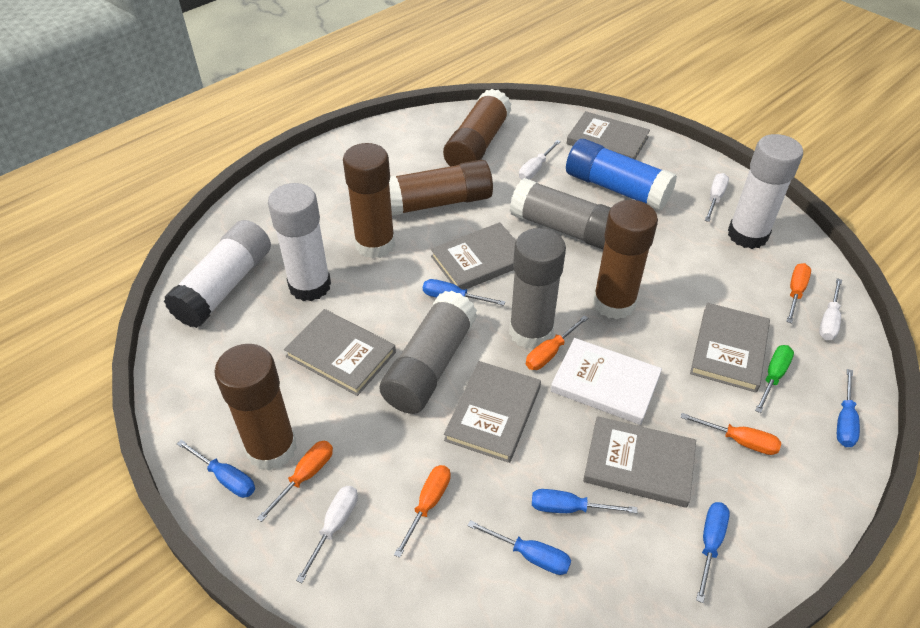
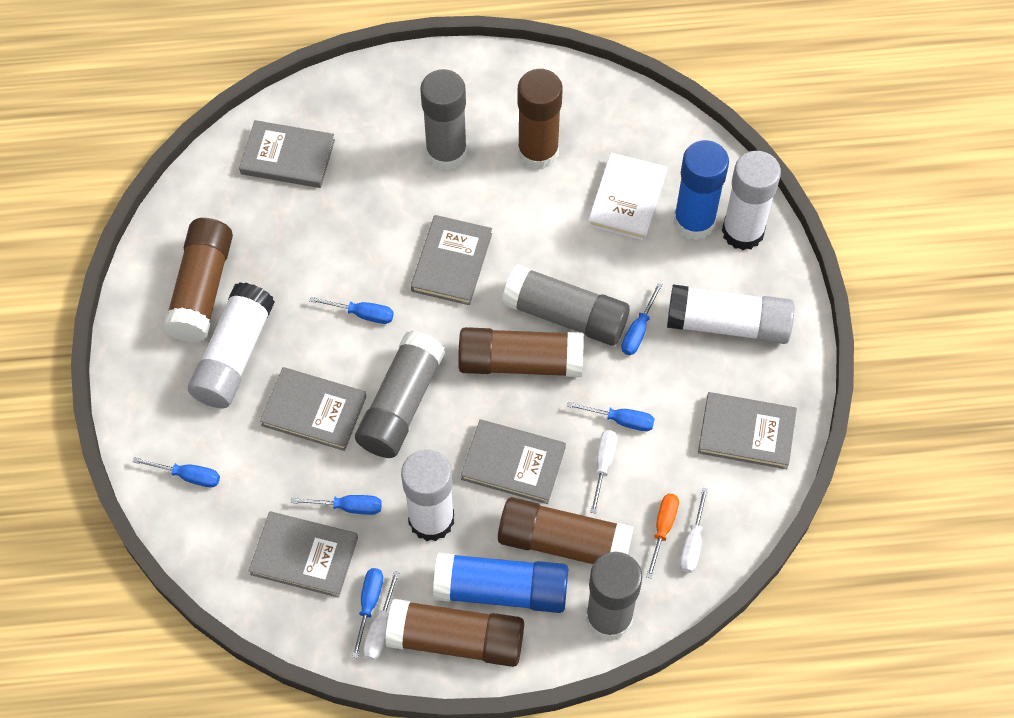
blue glue stick: [566,139,677,211] = 1 -> [433,552,568,613] [673,140,729,240] = 2
green screwdriver: [755,345,794,413] = 1 -> none = 0
grey glue stick: [379,291,477,414] [509,228,566,349] [510,178,611,249] = 3 -> [355,331,445,458] [420,69,467,171] [502,264,630,345] [586,552,642,641] = 4
orange screwdriver: [257,441,333,522] [394,465,451,558] [526,315,588,370] [680,413,781,455] [786,263,811,324] = 5 -> [646,494,679,579] = 1
white glue stick: [164,220,271,328] [268,183,331,301] [728,134,803,249] = 3 -> [188,282,275,408] [401,449,454,541] [667,284,795,344] [722,151,781,250] = 4
white screwdriver: [296,486,358,583] [519,140,561,180] [705,173,729,222] [819,278,842,340] = 4 -> [363,571,400,660] [590,430,617,514] [680,487,708,573] = 3

